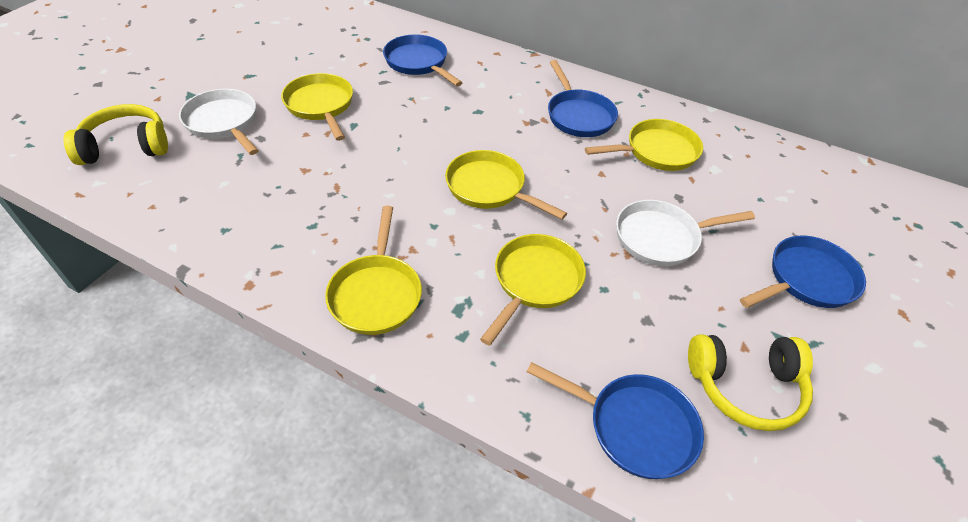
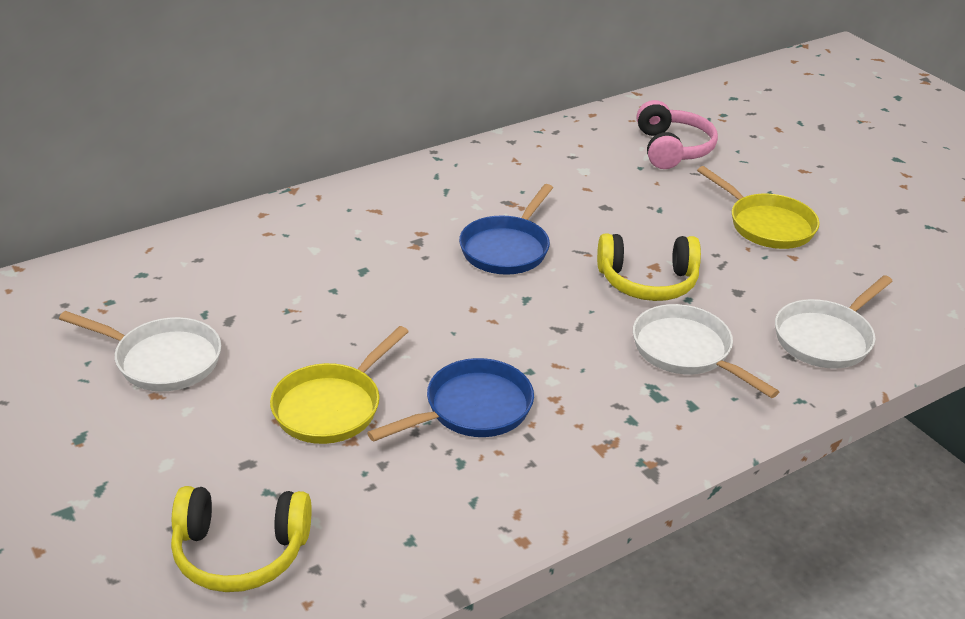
blue pan: [383,34,463,86] [527,362,704,479] [548,60,618,137] [740,236,866,308] = 4 -> [367,358,534,442] [459,184,553,275] = 2
pink headphones: none = 0 -> [636,100,718,169] = 1
white pan: [179,89,259,155] [616,200,755,266] = 2 -> [59,311,221,391] [633,304,779,398] [775,275,893,369] = 3
yellow pan: [281,73,353,141] [325,206,422,335] [445,150,567,220] [480,234,586,346] [585,119,703,171] = 5 -> [270,326,409,444] [697,166,820,249] = 2

